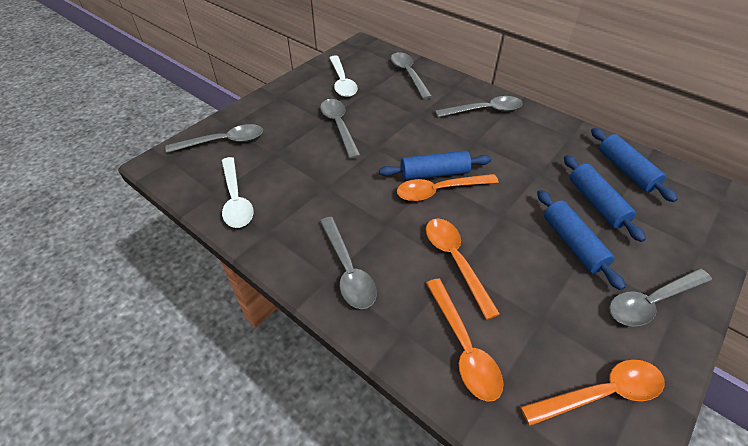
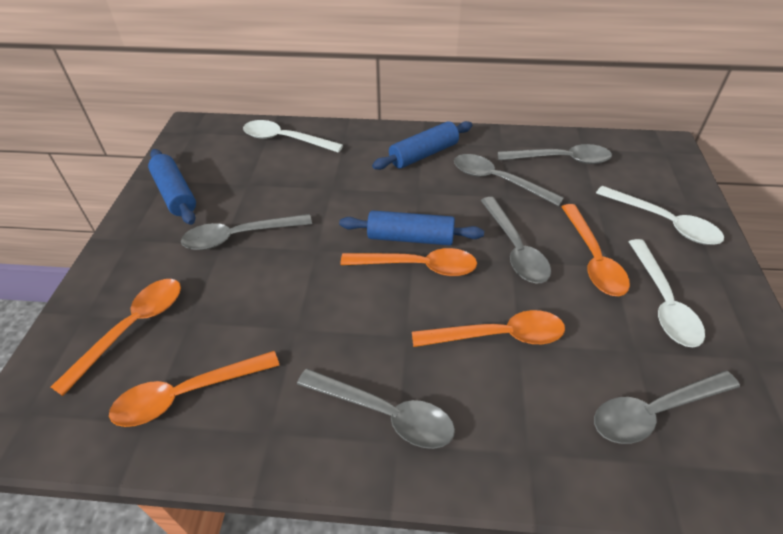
blue rolling pin: [379,151,491,180] [537,190,625,290] [564,155,646,242] [591,128,678,202] = 4 -> [148,149,196,225] [339,210,484,245] [372,121,472,170] = 3
orange spoon: [397,174,499,201] [426,219,500,320] [426,278,504,402] [521,360,665,426] = 4 -> [51,279,181,396] [109,351,280,427] [340,248,477,276] [412,310,565,347] [561,204,630,296] = 5
white spoon: [222,157,254,228] [329,55,358,97] = 2 -> [243,120,343,153] [596,186,724,245] [629,239,705,347] = 3

